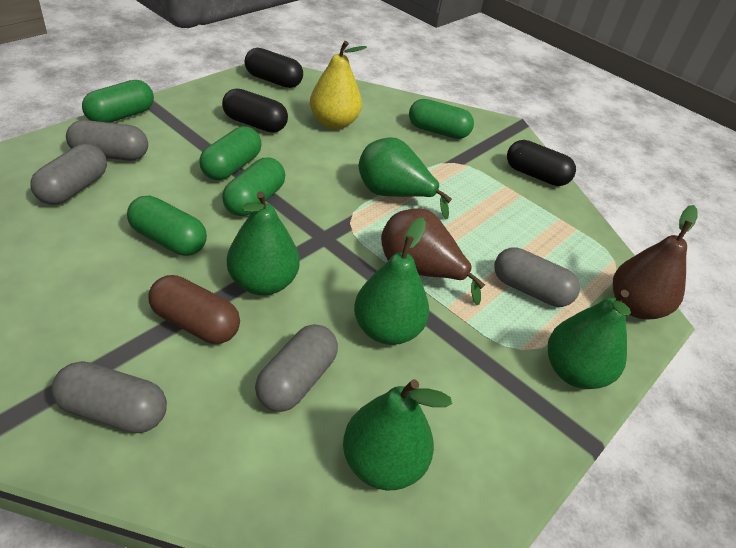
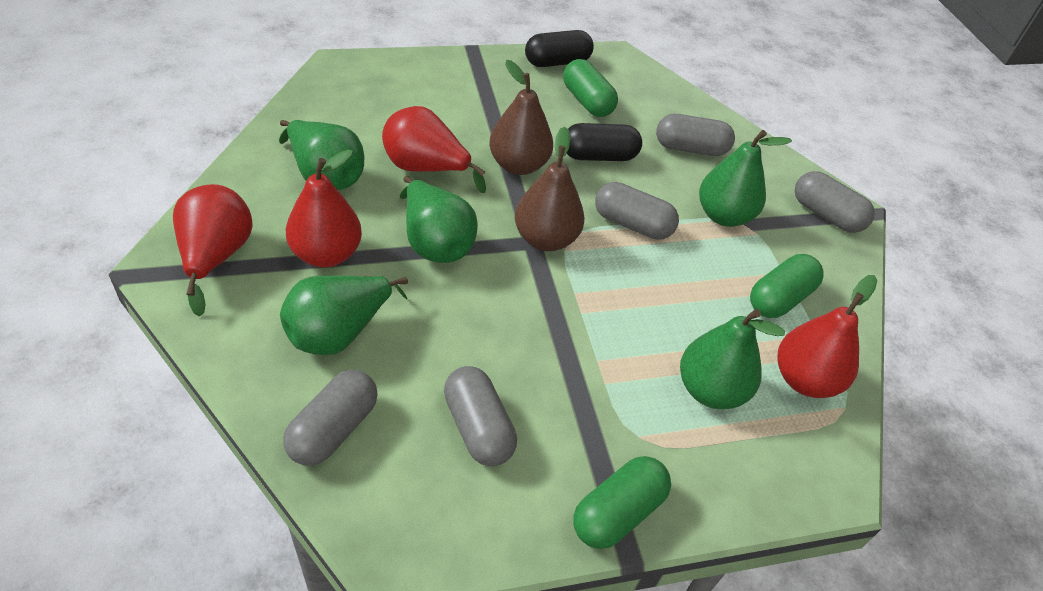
black capsule: [222,88,288,132] [245,48,303,88] [507,140,576,186] = 3 -> [525,30,594,67] [567,123,642,161] = 2
brown capsule: [148,275,240,344] = 1 -> none = 0
green capsule: [82,80,154,123] [127,195,207,256] [199,126,262,180] [222,158,285,216] [409,99,474,139] = 5 -> [563,59,618,117] [573,456,671,549] [750,254,824,318] = 3
red pear: none = 0 -> [173,184,253,317] [286,149,362,267] [382,106,486,193] [778,275,877,398] = 4
yellow pear: [310,41,367,129] = 1 -> none = 0

